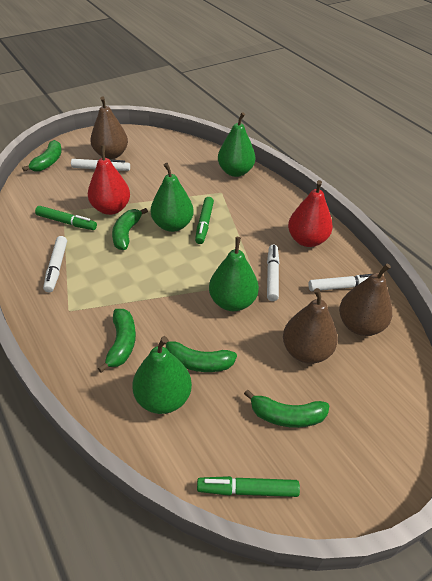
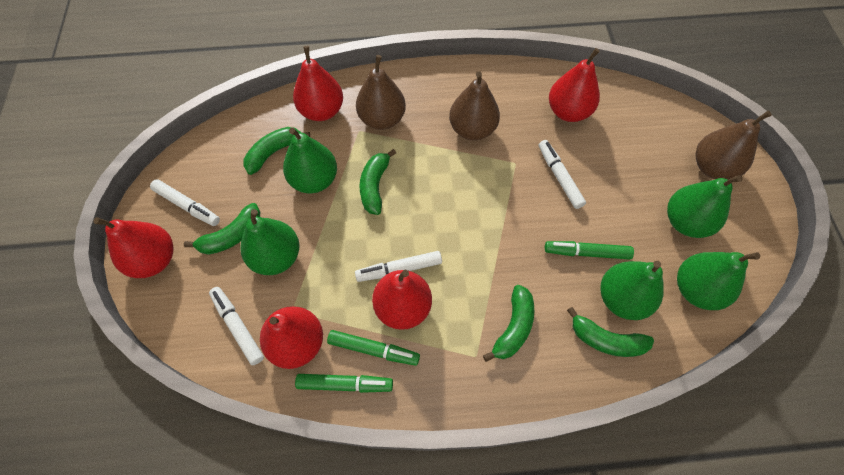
green pear: [132,337,192,414] [151,163,194,232] [209,237,259,311] [218,112,256,177] = 4 -> [240,209,300,275] [283,128,337,193] [600,261,664,320] [667,175,743,238] [677,252,760,310] = 5
red pear: [88,145,130,215] [288,180,333,247] = 2 -> [94,217,174,278] [260,306,323,369] [293,46,343,121] [372,270,432,330] [549,48,600,122] = 5

